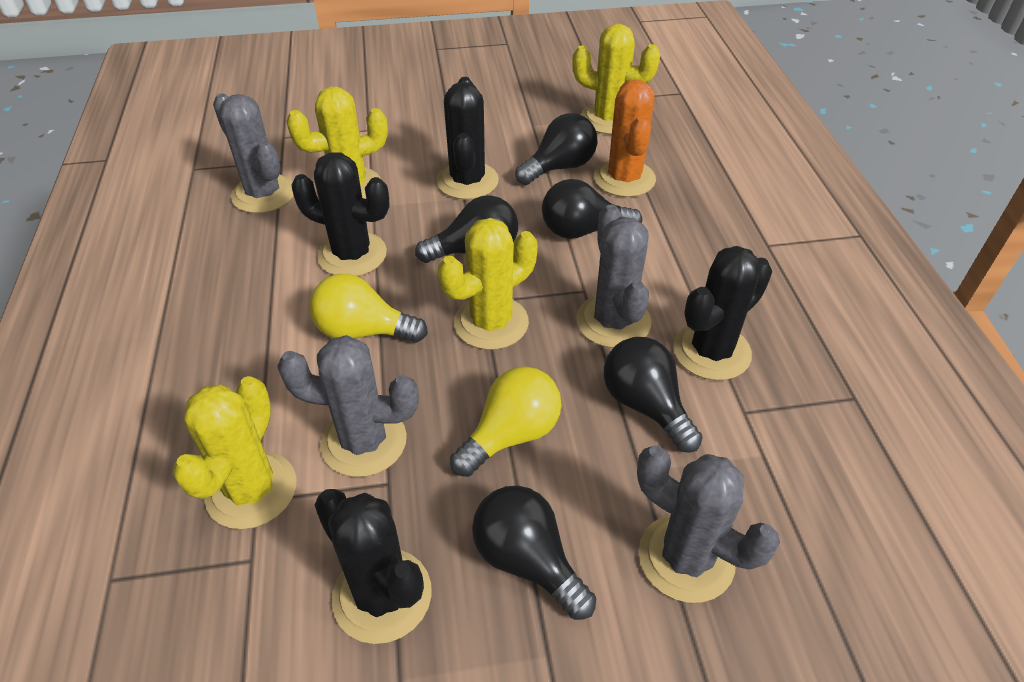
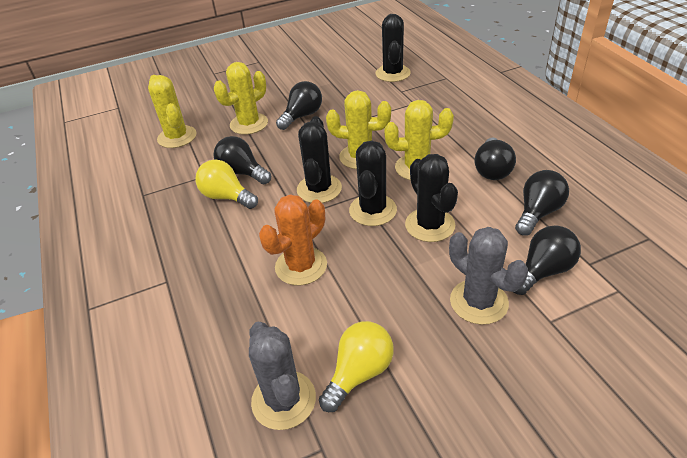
grey cactus: [213,93,294,213] [277,335,418,477] [576,204,652,348] [637,445,780,603] = 4 -> [249,322,316,430] [449,227,528,325] = 2

